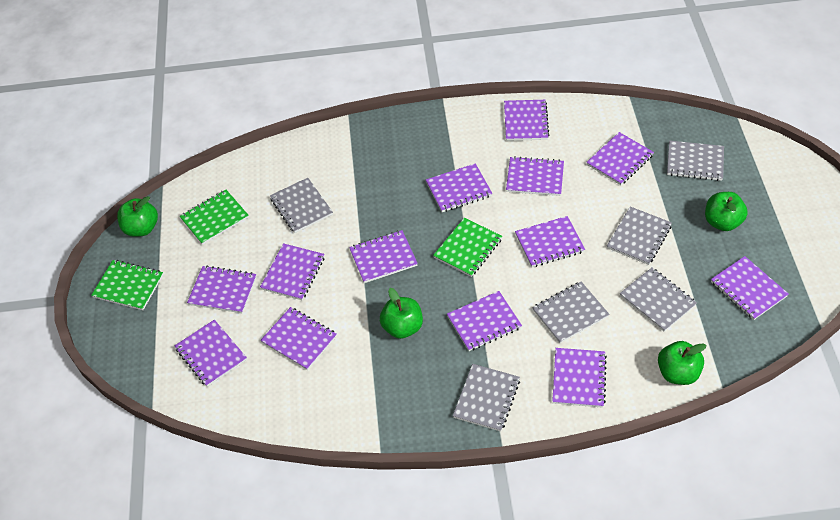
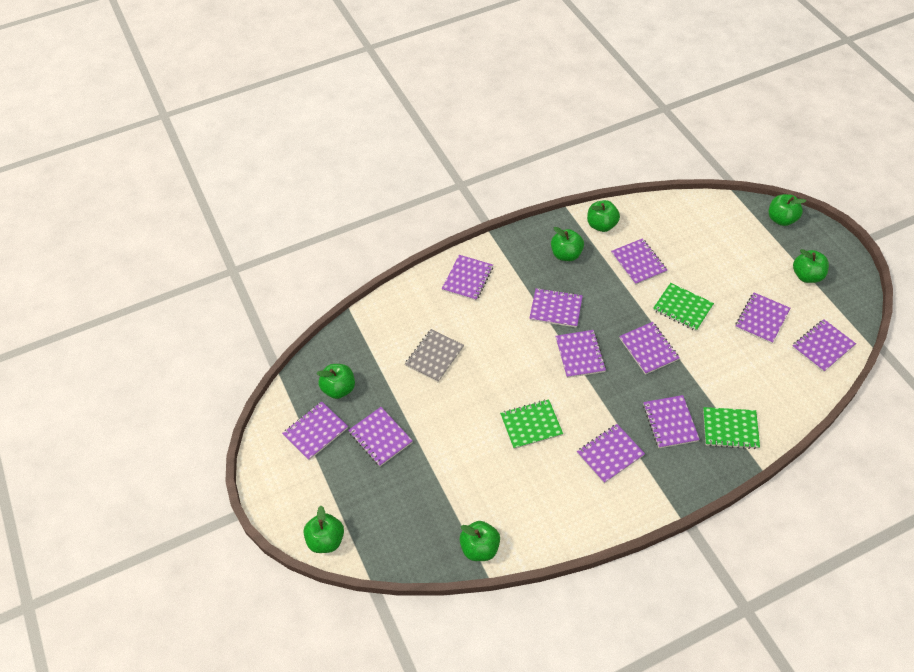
green apple: [117,196,158,237] [380,288,423,339] [658,341,707,385] [705,192,747,231] = 4 -> [304,506,344,553] [317,364,355,399] [459,521,500,561] [551,227,584,261] [587,200,620,232] [769,194,806,226] [793,249,829,283] = 7
grey notebook: [270,178,333,233] [453,364,520,432] [532,281,609,343] [607,207,672,265] [620,268,697,332] [667,141,724,181] = 6 -> [405,329,464,382] = 1
purple notebook: [175,320,247,387] [187,265,256,313] [260,243,324,300] [260,307,337,370] [349,230,418,283] [426,163,492,212] [447,291,522,351] [504,100,549,141] [506,156,564,196] [515,216,585,267] [552,348,607,408] [586,132,654,185] [711,256,789,320] = 13 -> [282,401,348,460] [348,407,413,466] [442,255,493,301] [529,288,583,328] [555,330,606,378] [577,424,645,483] [611,238,667,285] [619,322,680,375] [643,395,700,448] [735,293,790,344] [792,319,856,372] = 11

